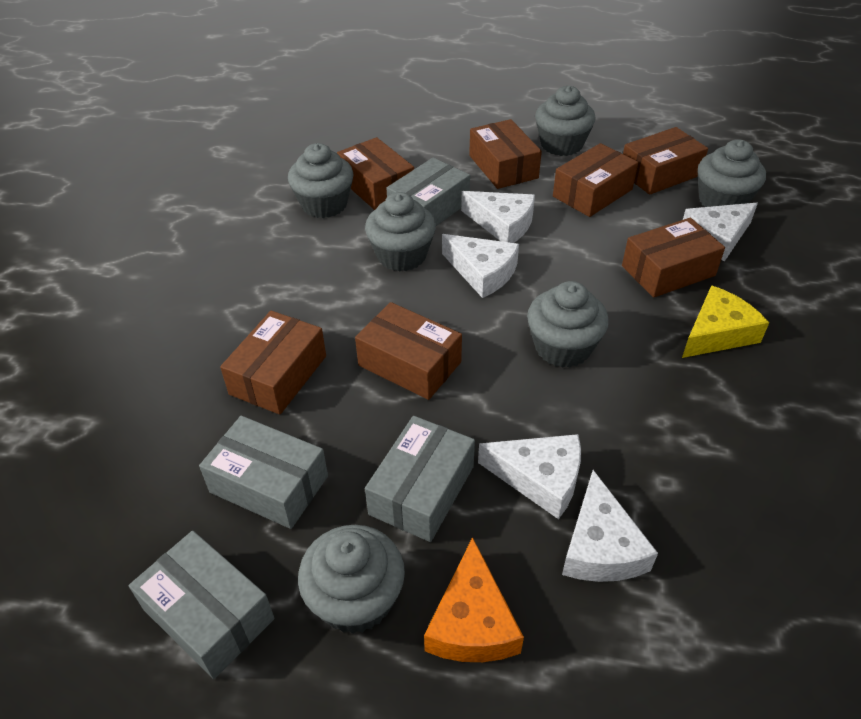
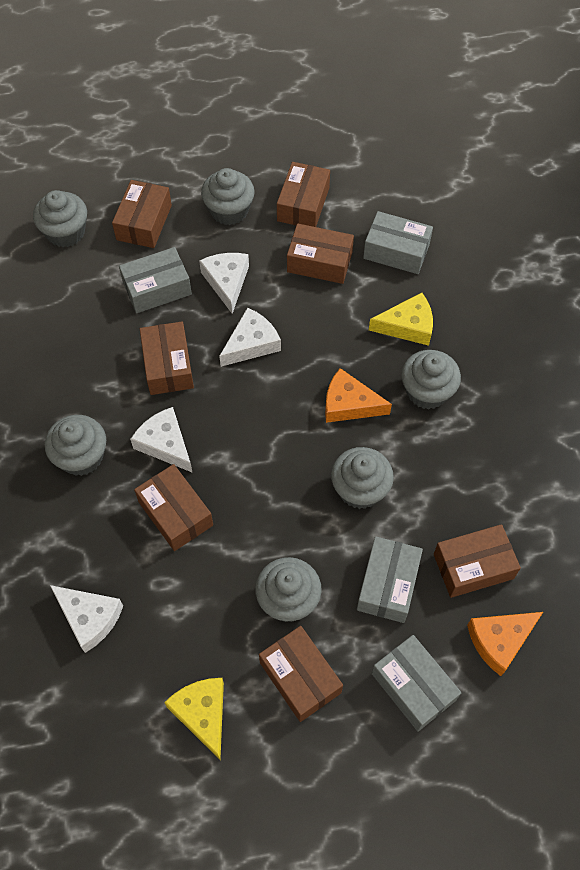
orange cheese: [424,537,524,662] = 1 -> [325,368,392,423] [467,612,543,676] = 2
white cheese: [442,234,519,298] [461,191,535,243] [478,434,581,519] [562,470,658,582] [683,203,758,261] = 5 -> [50,585,123,653] [130,407,193,473] [199,253,249,314] [219,307,281,367] = 4
yellow cheese: [682,285,769,358] = 1 -> [164,678,224,760] [369,293,433,346] = 2

